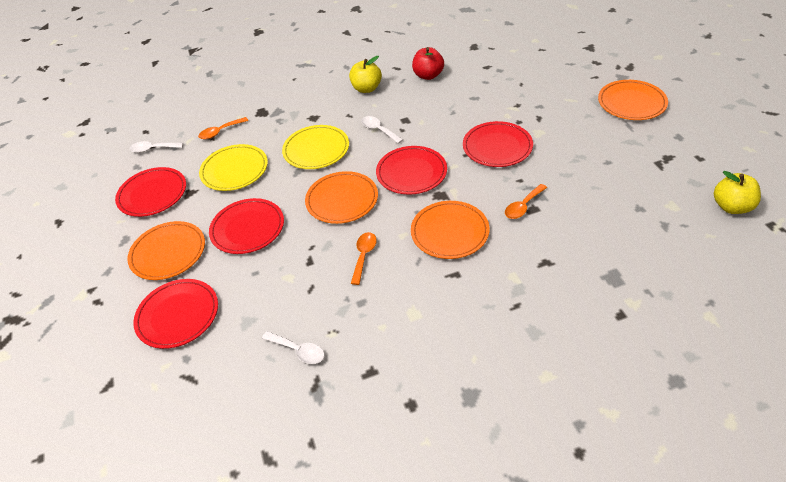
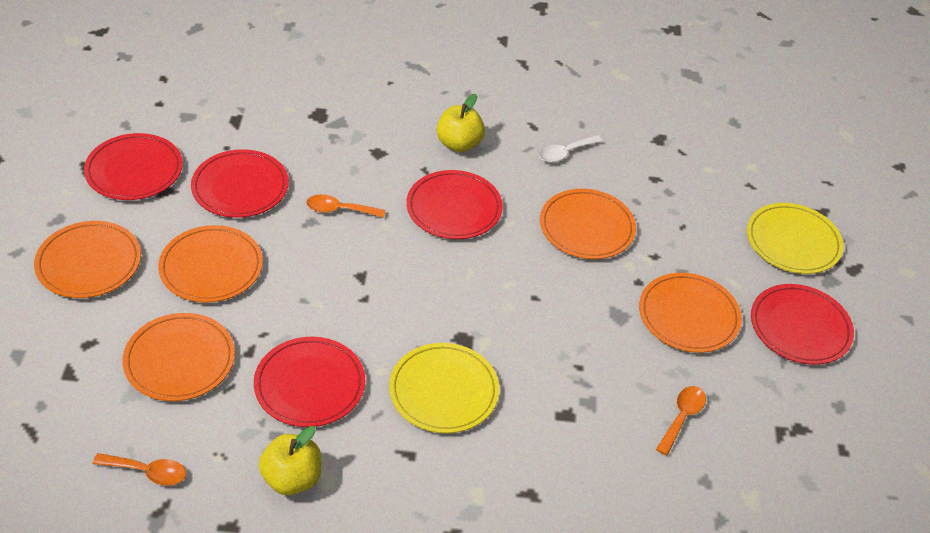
orange plate: [127,221,205,280] [305,171,378,224] [411,201,490,259] [598,80,668,120] = 4 -> [34,221,141,298] [122,313,235,401] [158,225,263,303] [540,189,636,259] [639,273,742,353] = 5
red apple: [412,47,444,80] = 1 -> none = 0
white spoon: [130,141,183,153] [262,331,325,364] [361,116,403,144] = 3 -> [539,135,603,162] = 1

